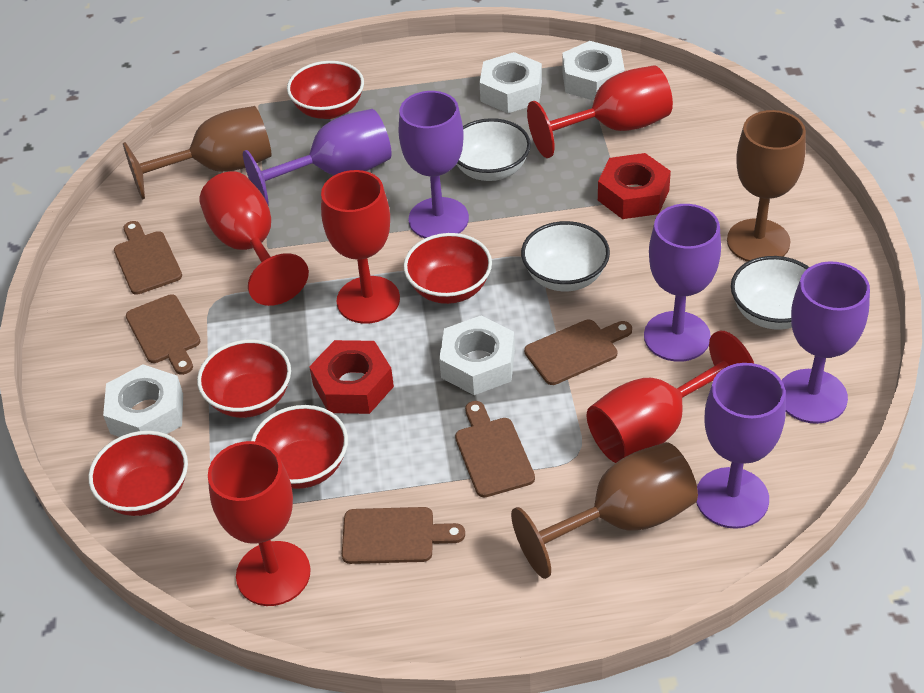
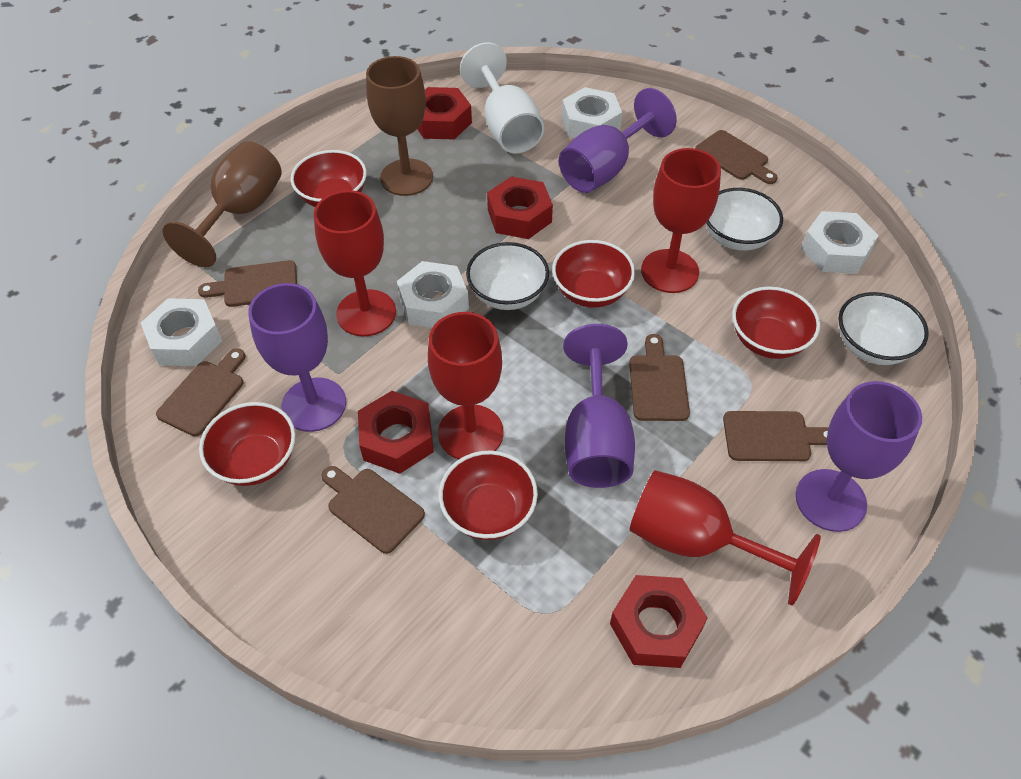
brown cutting board: [114,221,182,295] [126,294,200,375] [342,507,465,564] [455,401,535,497] [524,320,632,385] = 5 -> [156,348,246,436] [198,260,297,307] [321,466,425,554] [629,334,690,421] [695,130,778,184] [723,411,828,461] = 6
brown goblet: [123,106,271,200] [511,442,698,579] [727,110,806,262] = 3 -> [162,141,282,267] [366,56,433,196] = 2
purple goblet: [243,109,391,205] [399,91,469,238] [644,204,721,362] [696,363,786,529] [781,261,870,424] = 5 -> [248,283,346,432] [559,88,677,193] [563,324,635,488] [796,381,922,532] = 4
red goblet: [199,171,309,306] [208,441,311,606] [321,170,400,324] [527,65,673,158] [587,331,754,463] = 5 -> [314,190,396,336] [428,312,504,459] [629,470,821,606] [641,148,721,293] = 4
red nut: [309,340,394,414] [598,153,671,219] = 2 -> [358,391,434,474] [417,87,472,140] [487,176,553,239] [610,575,708,668] = 4
white goblet: none = 0 -> [460,43,544,154] = 1

